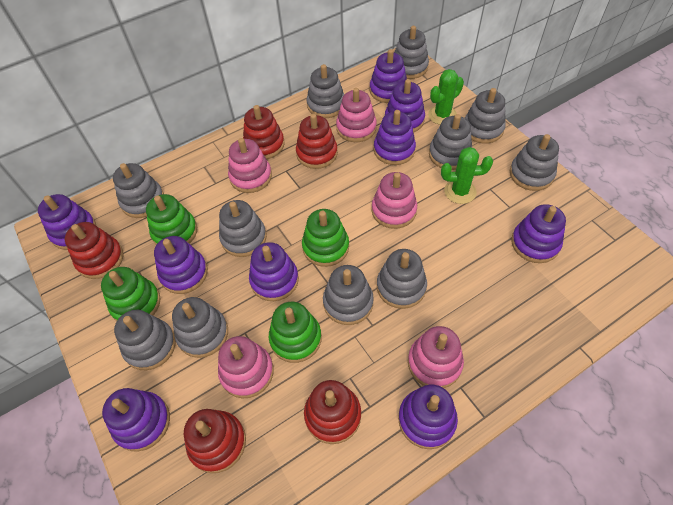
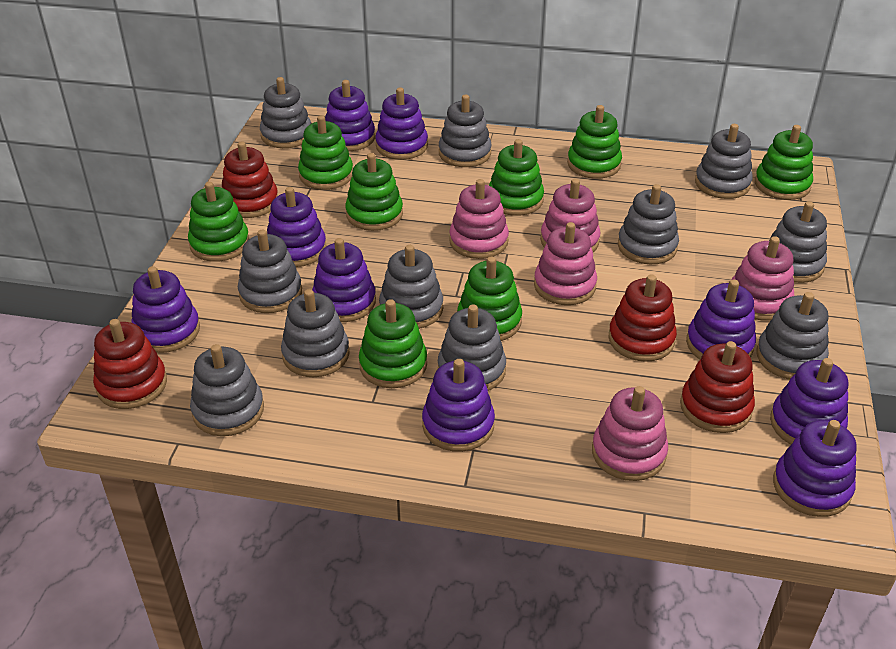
green cactus: [428,69,464,125] [441,147,493,204] = 2 -> none = 0
green stacking toy: [101,267,160,321] [146,194,197,245] [269,302,322,363] [302,209,349,267] = 4 -> [188,182,249,262] [298,115,353,190] [345,153,403,231] [359,299,427,388] [457,257,522,341] [489,139,544,216] [567,105,622,179] [755,125,813,200] = 8
red stacking toy: [65,222,124,279] [184,409,246,473] [243,105,285,159] [296,114,338,169] [304,380,361,444] = 5 -> [93,319,167,409] [222,141,278,218] [608,274,677,362] [680,341,755,433] = 4

